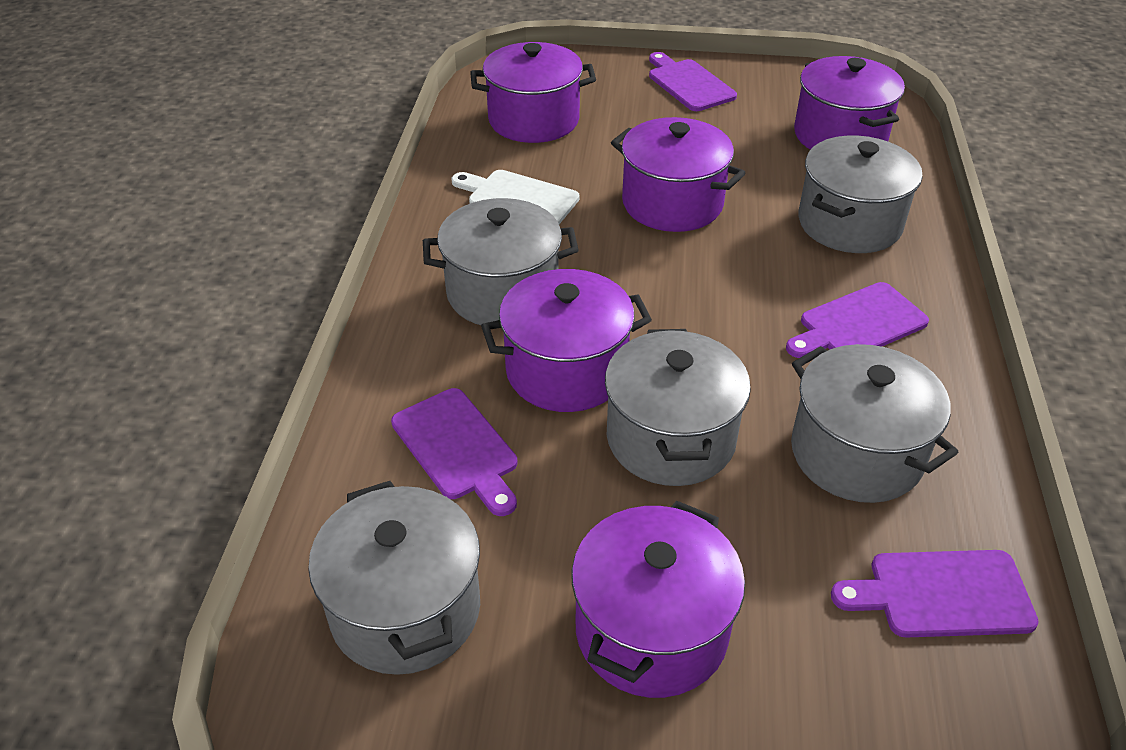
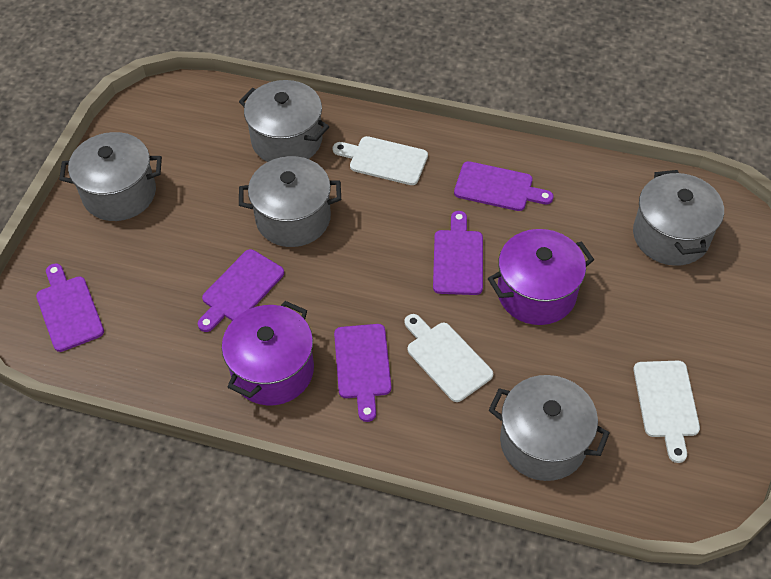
purple cutting board: [391,388,517,516] [649,52,737,111] [786,282,929,358] [831,550,1039,638] = 4 -> [36,263,104,352] [198,249,284,332] [334,324,391,422] [433,211,483,295] [454,161,553,211] = 5
purple pot: [470,42,596,143] [481,269,652,412] [572,501,745,698] [611,117,745,232] [794,56,905,150] = 5 -> [222,301,314,405] [488,229,594,325] = 2
white cutting board: [451,170,580,224] = 1 -> [333,136,428,185] [404,314,493,402] [634,361,700,463] = 3

